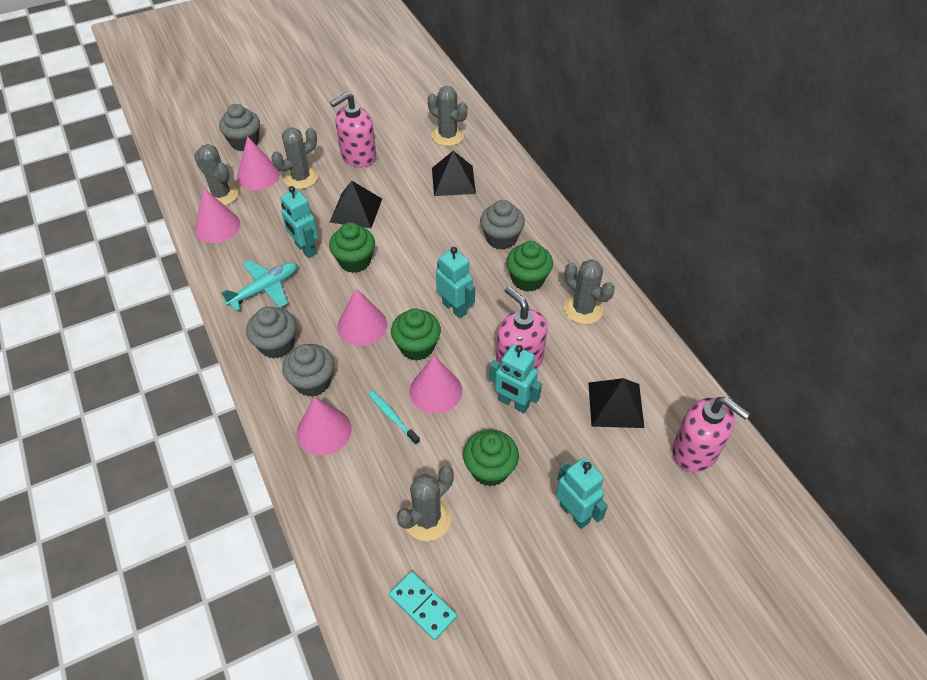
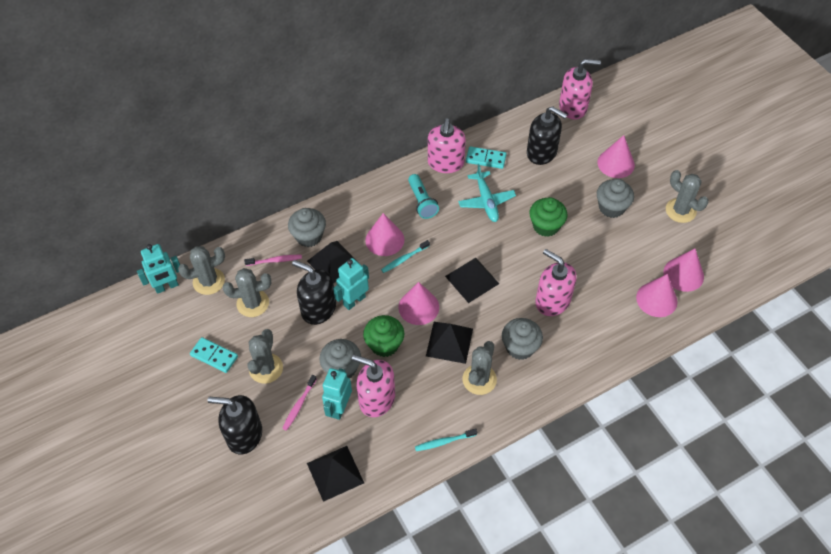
black pyramid: [330,181,382,228] [432,151,476,196] [588,378,644,428] = 3 -> [307,241,361,283] [307,446,364,502] [426,322,473,364] [445,258,499,303] = 4
black soap dispenser: none = 0 -> [207,395,262,454] [292,260,336,325] [527,106,568,165] = 3
green cupcake: [329,222,375,273] [391,308,441,361] [463,429,519,486] [506,241,553,292] = 4 -> [363,315,404,357] [530,197,567,237] = 2
pink soap dispenser: [330,92,376,167] [496,286,547,369] [672,397,750,472] = 3 -> [352,355,395,417] [428,118,466,173] [535,249,576,316] [559,59,601,120] = 4
pink toothbrush: none = 0 -> [244,255,302,266] [282,375,317,431] = 2
turquoise domino: [389,571,457,640] = 1 -> [190,337,238,373] [466,146,506,169] = 2
turquoise flashlight: none = 0 -> [408,174,439,219] = 1
turquoise robot: [280,186,318,258] [436,247,475,319] [489,345,542,413] [556,457,608,529] = 4 -> [137,244,180,294] [322,368,352,420] [333,258,369,310] = 3
turquoise toothbrush: [368,391,420,445] = 1 -> [381,240,430,273] [415,429,477,451] = 2

